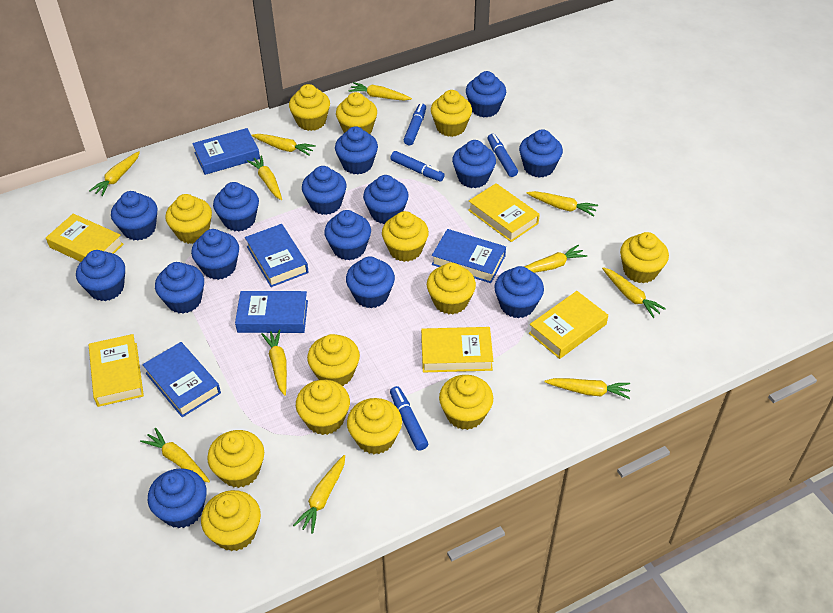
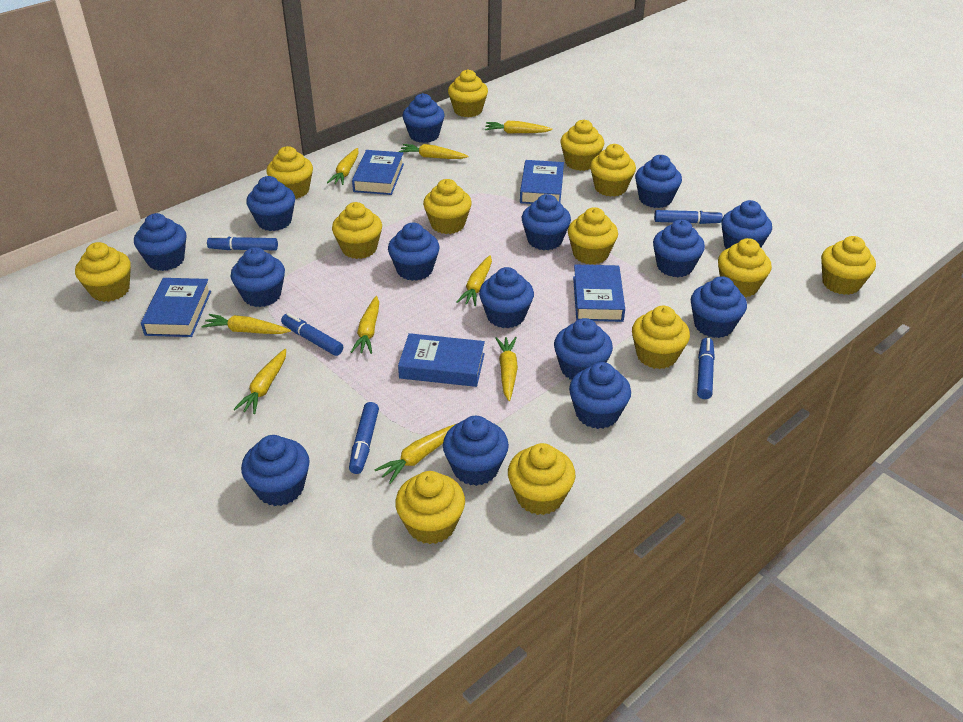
blue marker: [390,386,428,451] [391,151,445,181] [404,103,426,145] [488,134,518,177] = 4 -> [207,236,278,250] [281,313,343,356] [349,402,379,474] [654,210,723,224] [697,338,715,399] = 5
yellow book: [46,214,124,262] [89,334,144,407] [421,327,493,373] [468,183,540,242] [529,291,608,359] = 5 -> none = 0
yellow carrot: [89,151,140,196] [140,427,210,483] [247,155,282,200] [251,134,316,156] [261,329,287,396] [293,455,345,534] [348,82,412,101] [524,245,587,273] [526,191,598,216] [544,378,630,399] [602,267,666,318] = 11 -> [202,314,291,334] [234,349,286,414] [327,148,359,185] [351,296,379,354] [375,424,456,484] [399,144,469,159] [457,255,492,306] [485,121,552,133] [495,337,518,401] = 9

